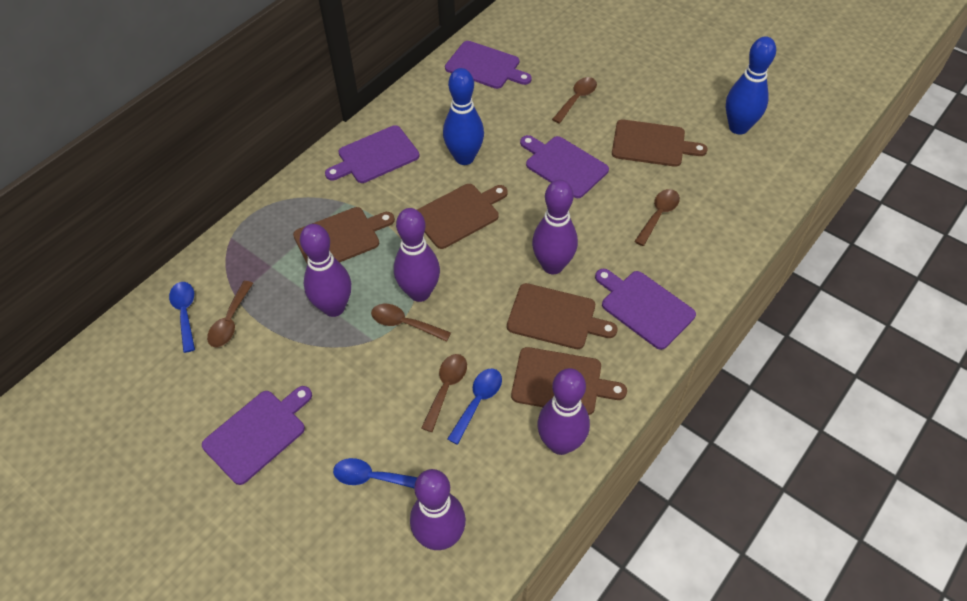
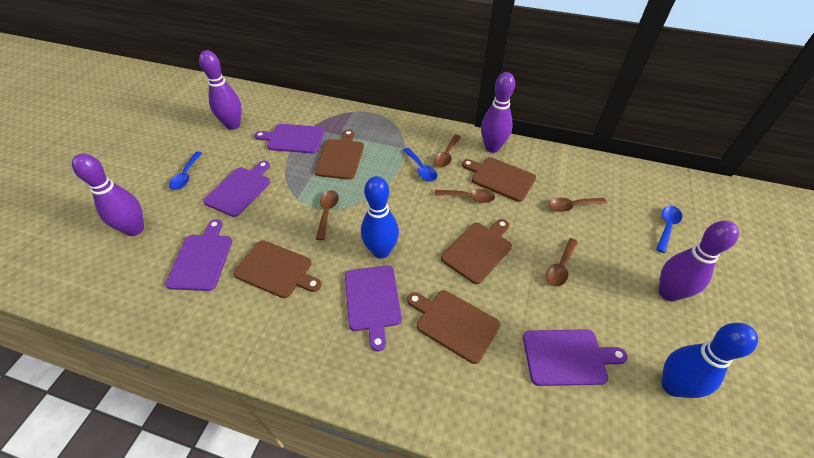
purple bowling pin: [300,224,351,317] [394,208,440,302] [410,469,466,550] [532,179,578,274] [537,368,590,455] = 5 -> [72,153,144,236] [199,50,242,130] [481,72,515,153] [659,221,739,301] = 4

